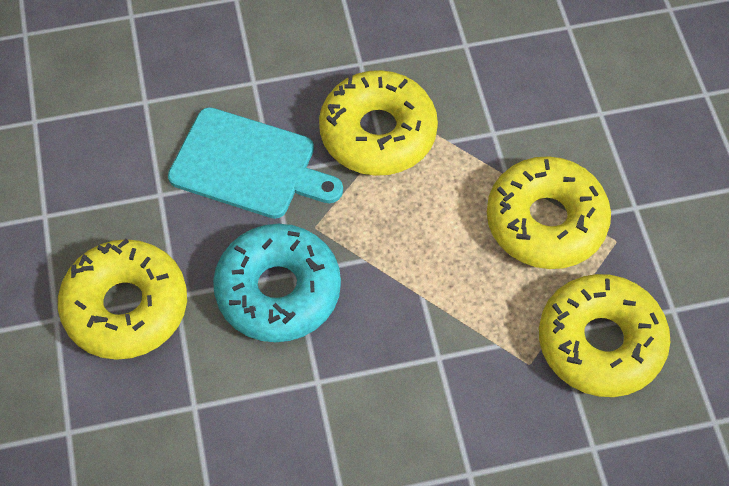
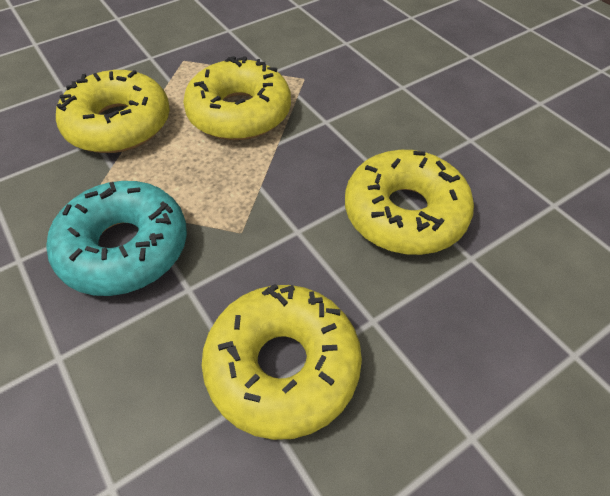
turquoise cutting board: [168,107,343,219] = 1 -> none = 0

